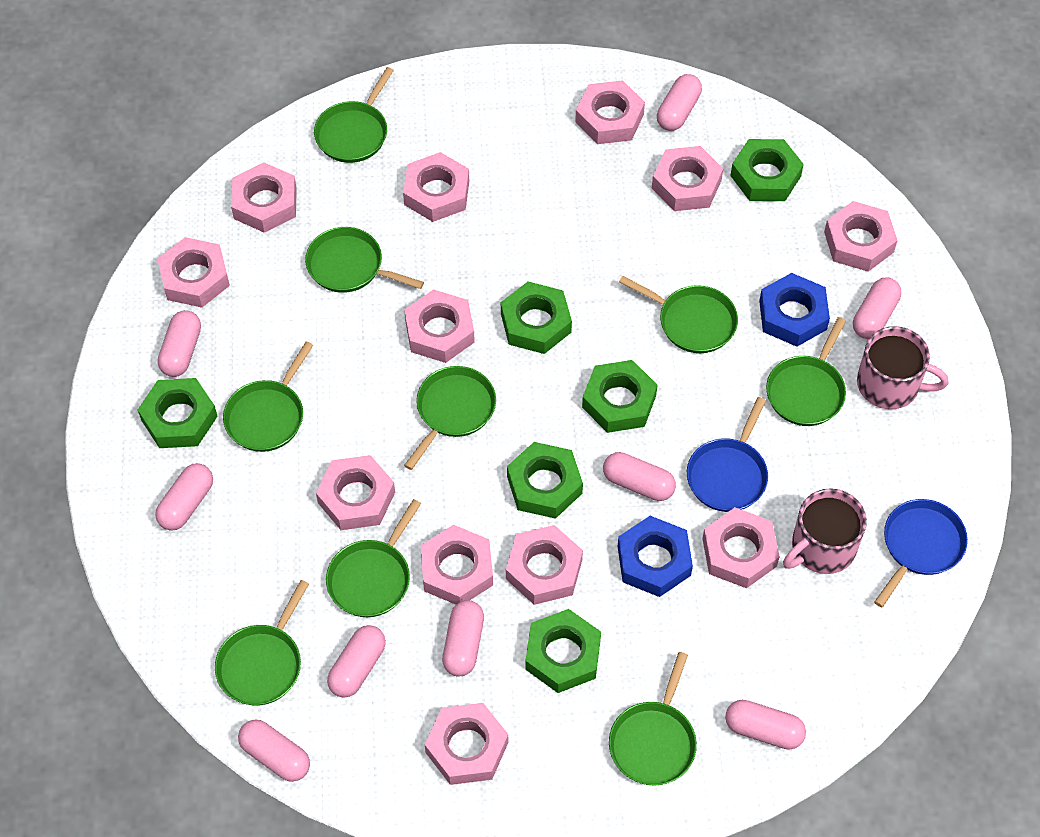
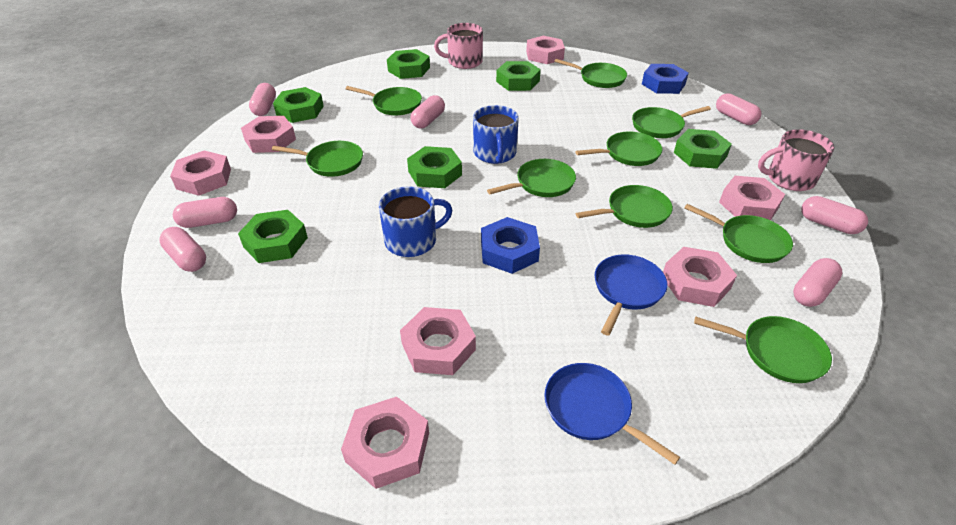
blue mug: none = 0 -> [379,186,452,257] [473,105,519,164] = 2
pink capsule: [155,463,213,531] [158,310,201,377] [238,720,310,782] [327,625,386,698] [442,600,484,677] [603,452,676,501] [657,74,702,131] [725,700,806,749] [853,278,901,339] = 9 -> [159,227,206,272] [173,197,237,228] [249,83,276,116] [410,95,445,128] [716,93,761,125] [793,258,843,307] [801,196,868,234] = 7
pink nut: [157,237,230,308] [231,162,297,233] [316,455,395,530] [403,152,469,222] [404,289,475,363] [420,525,493,605] [425,703,508,785] [506,525,583,605] [575,80,645,144] [652,146,723,211] [702,507,780,588] [824,201,898,272] = 12 -> [170,150,231,196] [241,116,296,153] [341,397,429,489] [400,307,476,375] [526,36,565,64] [663,247,737,307] [719,176,785,220] = 7

